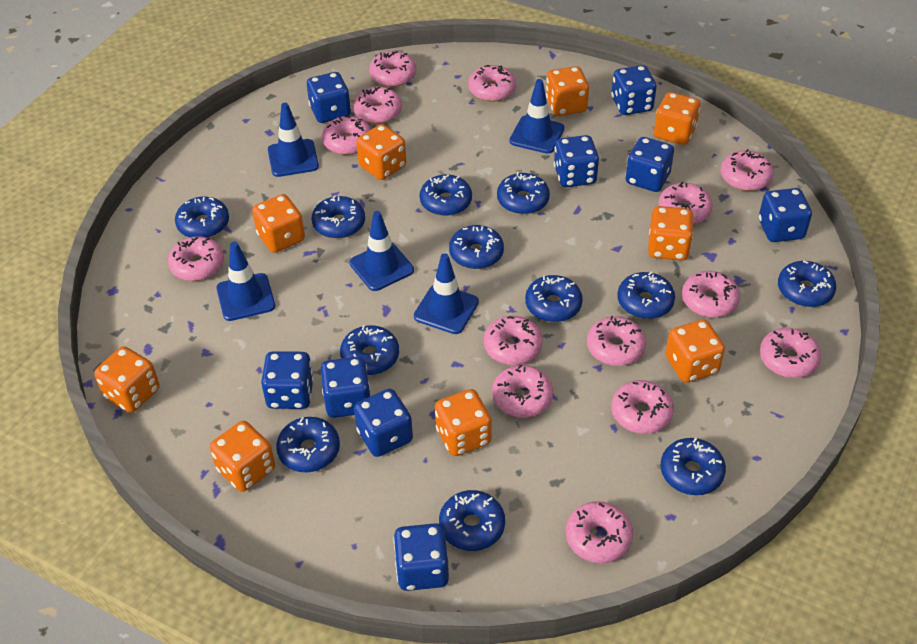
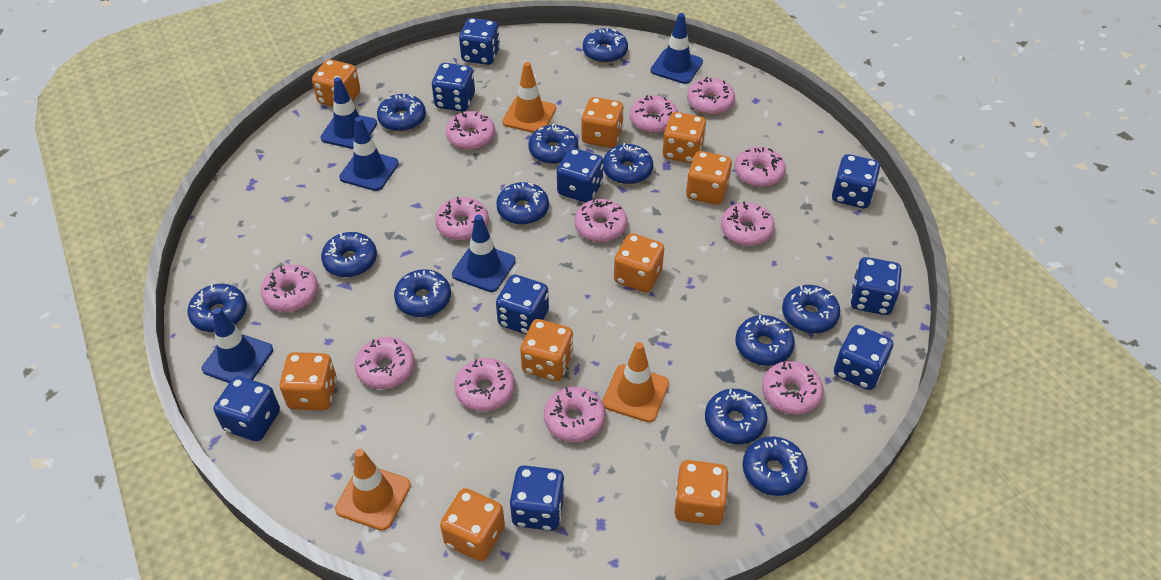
orange traffic cone: none = 0 -> [335,449,411,531] [502,62,556,133] [602,342,669,422] = 3
pink donut: [168,236,224,281] [322,116,371,155] [353,86,402,124] [369,51,416,87] [468,65,516,102] [484,316,542,365] [492,365,553,418] [566,501,633,563] [587,316,646,366] [611,380,674,434] [659,182,713,224] [682,271,740,318] [721,149,774,191] [760,328,821,378] = 14 -> [261,265,318,312] [354,337,415,389] [435,196,489,240] [446,111,495,150] [454,358,515,412] [544,387,606,442] [574,199,628,242] [630,95,678,133] [687,77,735,115] [721,201,775,246] [734,147,786,187] [762,361,824,415] = 12

